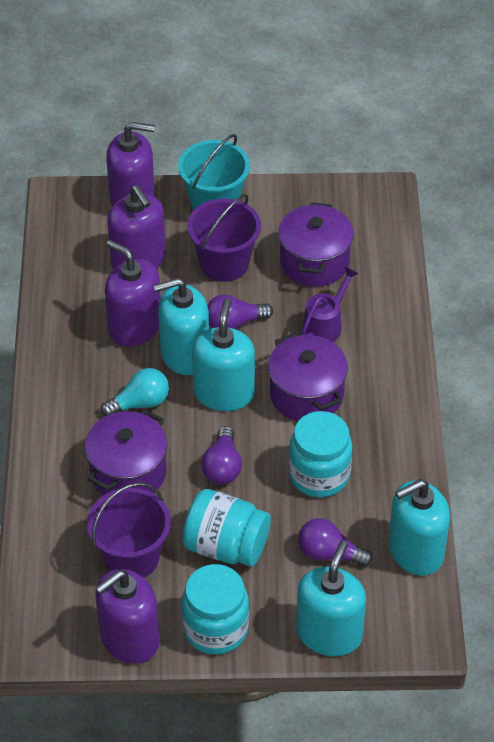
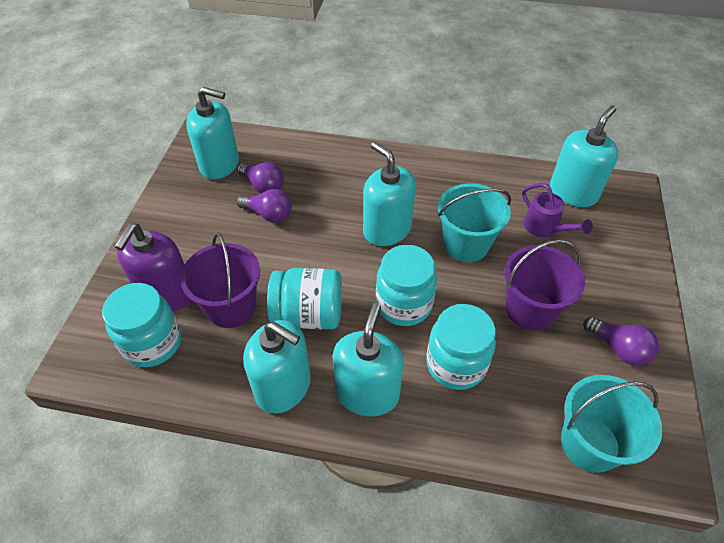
purple pot: [85,409,168,495] [268,333,348,421] [278,202,353,287] = 3 -> none = 0
purple soap dispenser: [95,569,159,664] [105,240,161,347] [106,122,155,206] [107,185,166,269] = 4 -> [115,224,191,311] = 1
turquoise bucket: [178,134,250,211] = 1 -> [438,183,511,262] [561,375,662,473] = 2
turquoise jar: [181,564,249,655] [182,489,271,567] [288,411,352,497] = 3 -> [102,283,181,367] [267,268,342,329] [376,245,437,326] [426,304,496,390] = 4
turquoise light bulb: [101,368,169,416] = 1 -> none = 0
turquoise soap dispenser: [153,278,209,375] [192,299,255,411] [296,541,366,656] [388,479,450,576] = 4 -> [186,87,239,180] [243,320,311,413] [333,303,404,417] [363,142,416,246] [550,105,619,207] = 5

